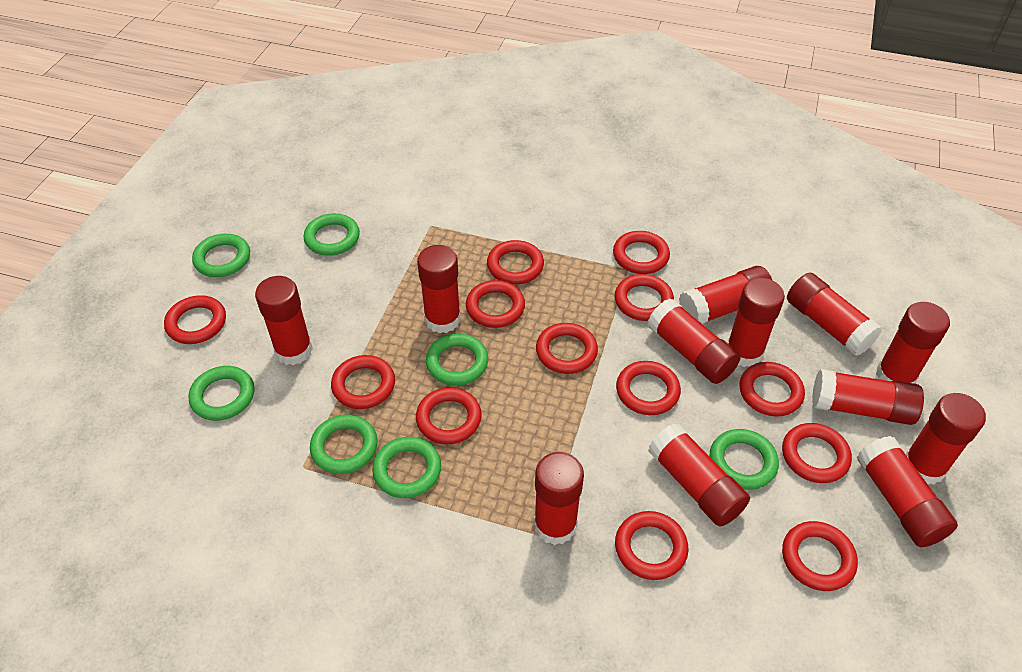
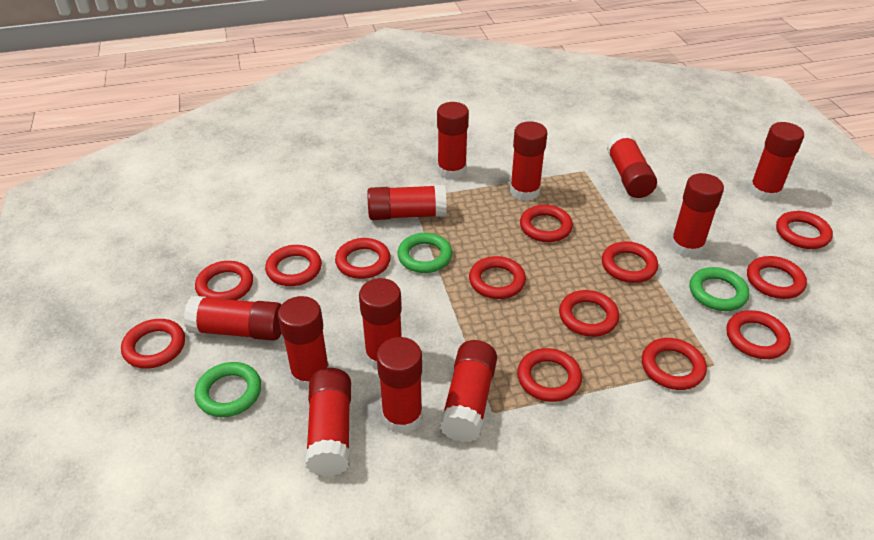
green ring: [189,366,255,421] [192,233,250,277] [304,213,360,256] [310,415,378,474] [372,437,441,498] [426,333,488,386] [710,429,779,490] = 7 -> [195,362,261,417] [397,233,452,273] [690,267,749,311] = 3

